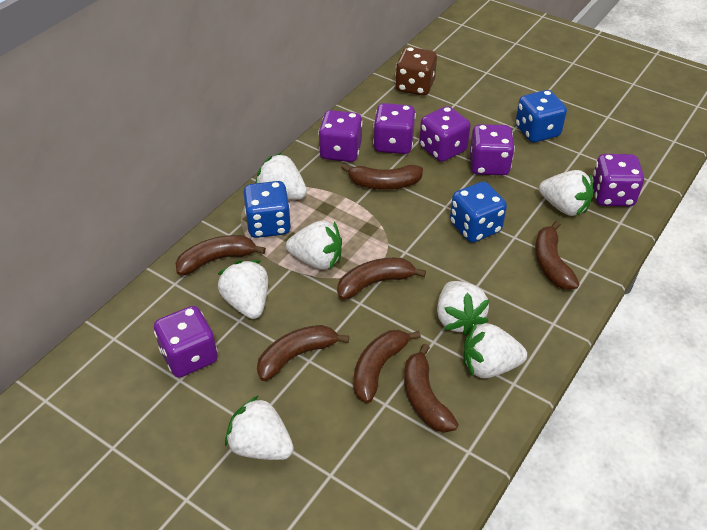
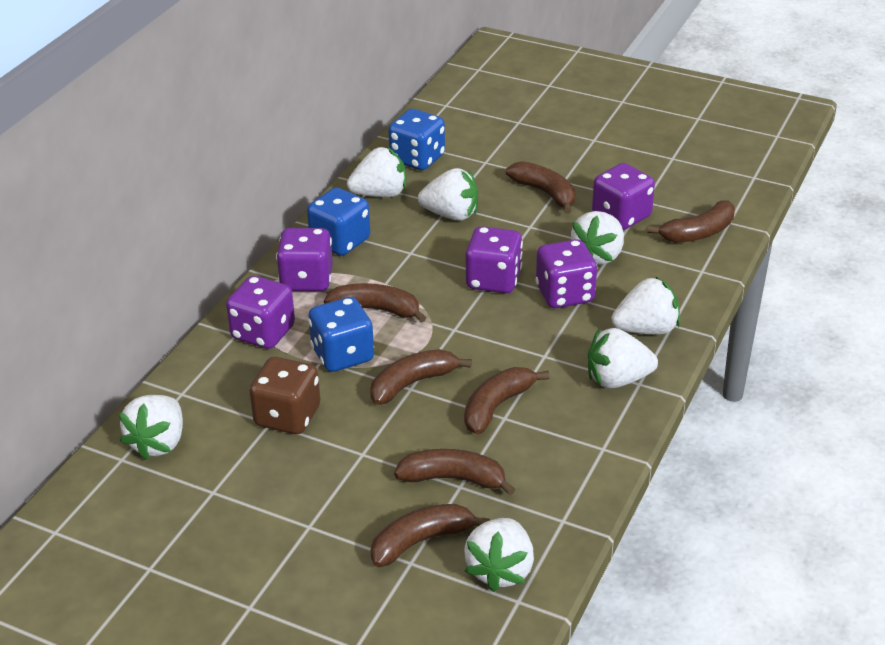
purple dice: [154,306,218,377] [318,110,363,162] [373,103,416,154] [419,106,470,162] [470,124,515,175] [592,154,644,206] = 6 -> [226,276,295,349] [276,228,333,291] [466,226,523,293] [535,239,597,308] [592,163,655,230] = 5

